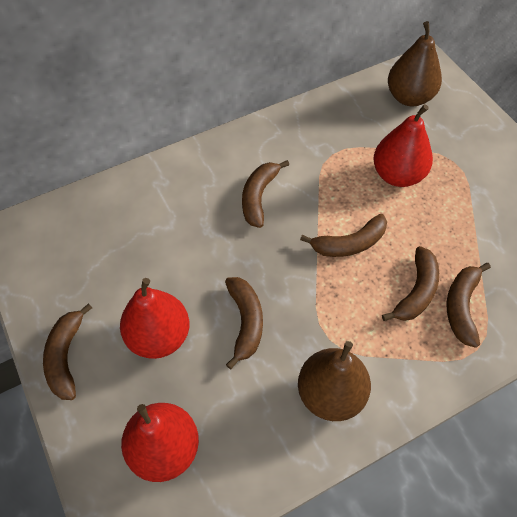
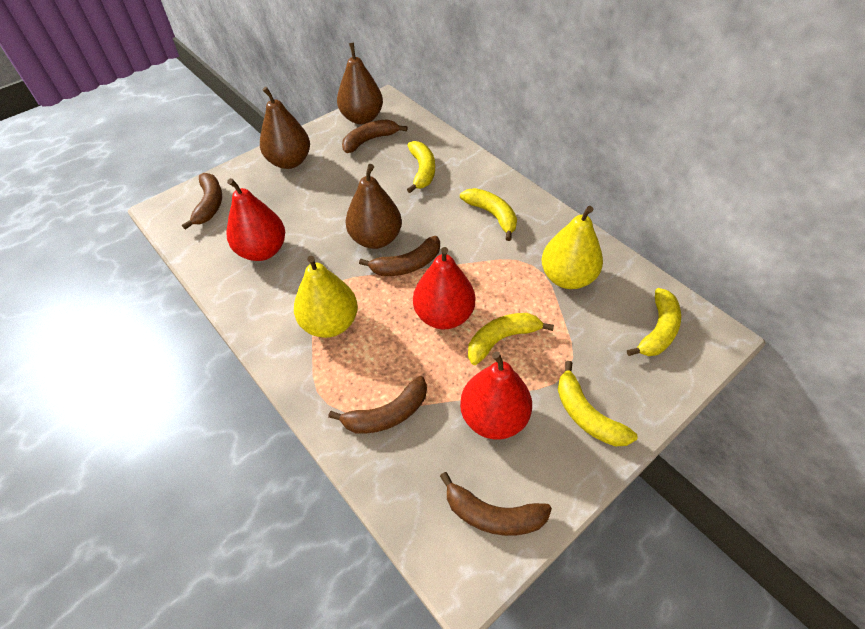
brown banana: [43,303,92,400] [225,277,263,369] [242,160,289,228] [300,214,387,257] [382,246,439,321] [447,263,491,348] = 6 -> [182,173,222,230] [328,376,427,434] [342,119,408,153] [359,236,440,276] [440,472,552,536] = 5
brown pear: [298,341,371,421] [388,21,442,106] = 2 -> [260,87,310,169] [337,42,383,124] [345,164,402,249] = 3
yellow banana: none = 0 -> [407,141,435,193] [460,188,517,241] [468,313,554,365] [558,361,638,446] [627,288,681,356] = 5
yellow pear: none = 0 -> [294,256,358,338] [541,206,603,289] = 2

